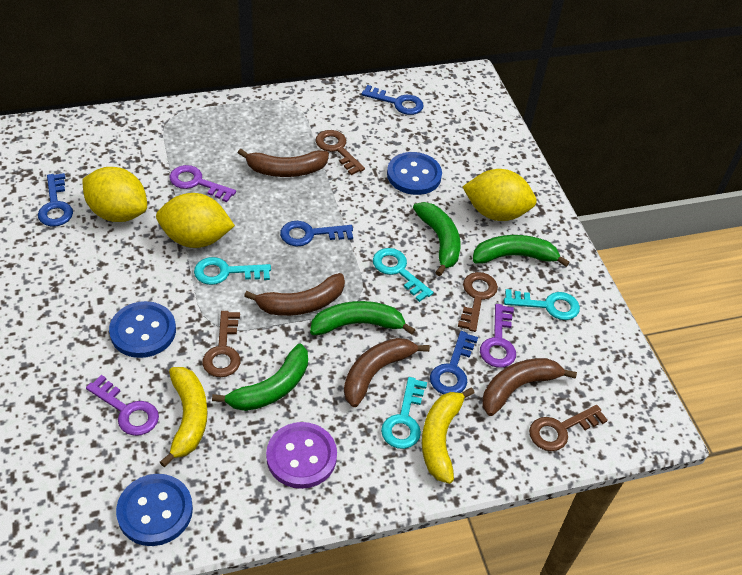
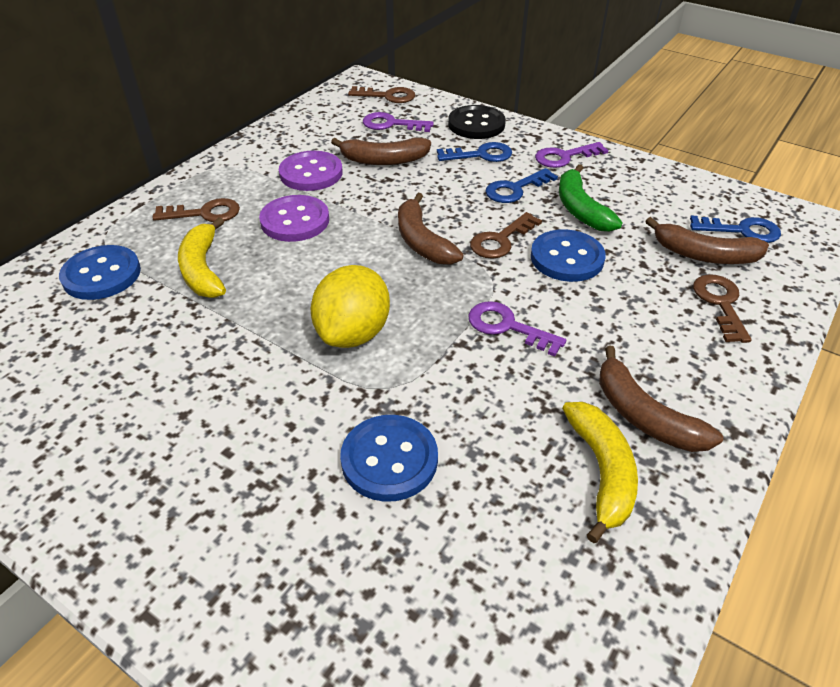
black button: none = 0 -> [448,105,506,139] = 1
blue key: [38,173,73,227] [280,221,353,246] [361,85,424,115] [430,331,478,394] = 4 -> [437,142,512,162] [485,168,558,203] [690,216,781,243] = 3
green banana: [212,344,308,411] [310,301,415,335] [413,202,460,276] [473,235,570,267] = 4 -> [559,164,623,232] = 1
purple button: [266,422,337,489] = 1 -> [259,195,329,242] [279,151,343,191] = 2
turquoise key: [194,257,271,285] [373,248,433,302] [381,377,427,449] [504,289,580,320] = 4 -> none = 0
yellow lemon: [82,167,147,222] [156,193,235,248] [463,169,537,221] = 3 -> [311,265,390,348] = 1

